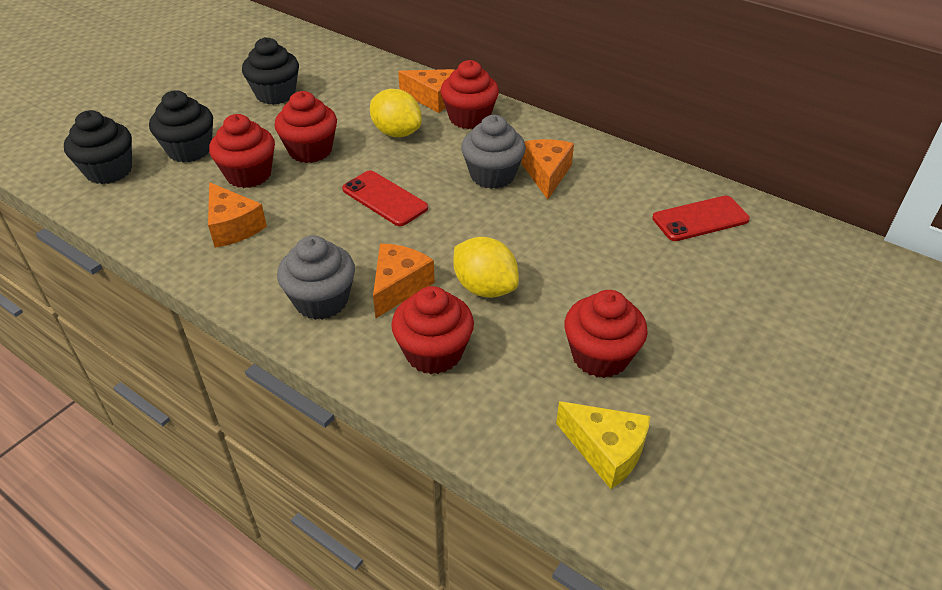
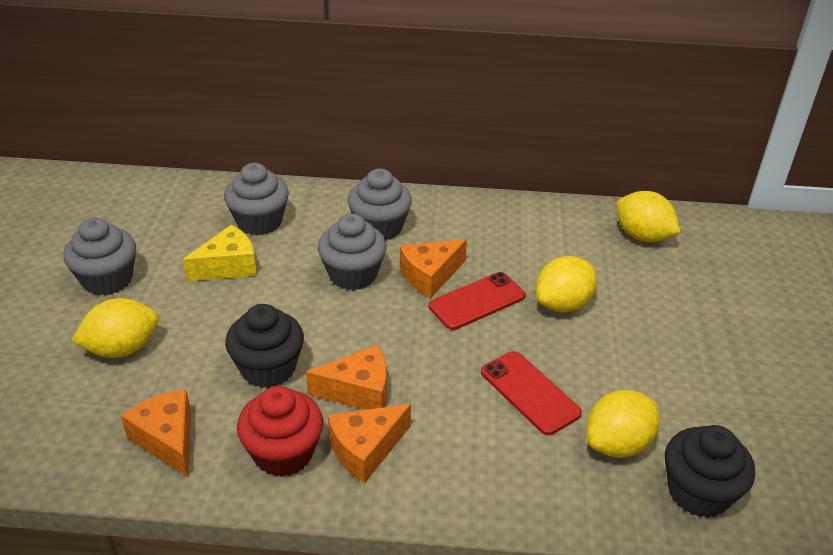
black cupcake: [64,110,132,184] [149,90,213,163] [242,37,299,105] = 3 -> [225,304,304,388] [665,425,755,518] = 2
grey cupcake: [277,235,355,320] [461,115,526,189] = 2 -> [63,218,136,296] [224,163,289,236] [318,214,387,290] [348,168,412,241] = 4
red cupcake: [209,114,275,188] [274,91,337,163] [391,286,474,374] [440,60,499,129] [564,290,648,378] = 5 -> [237,386,323,477] = 1
yellow lemon: [370,89,422,137] [453,237,519,298] = 2 -> [72,298,159,358] [536,256,597,312] [586,390,659,458] [616,191,681,242] = 4

